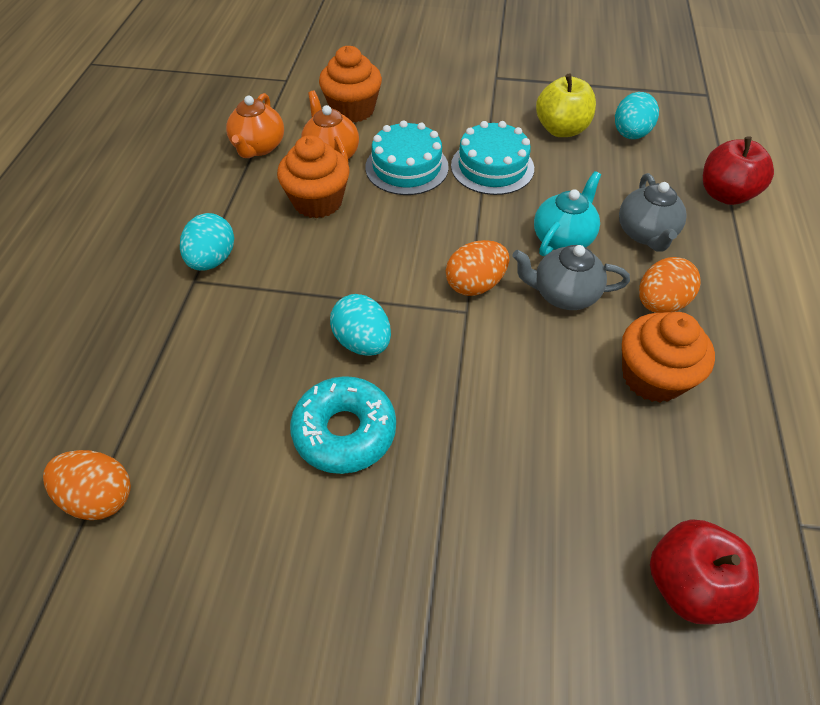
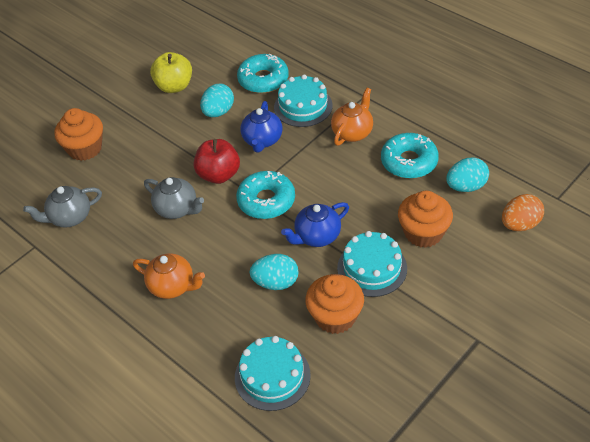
blue teapot: none = 0 -> [240,101,282,152] [281,202,349,247] = 2
orange egg: [43,450,131,520] [446,240,509,296] [639,257,701,313] = 3 -> [502,194,544,231] = 1
red apple: [650,519,759,625] [703,136,774,205] = 2 -> [194,139,240,184] = 1
turquoise cake: [365,120,449,195] [451,121,534,195] = 2 -> [235,336,311,411] [274,74,333,127] [337,231,407,297] = 3
turquoise donut: [290,376,396,474] = 1 -> [236,171,295,219] [237,53,289,93] [381,133,439,179] = 3
turquoise teapot: [534,171,601,256] = 1 -> none = 0

